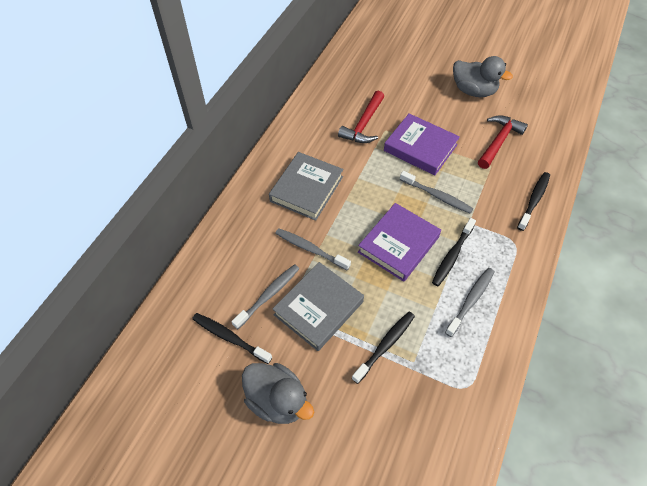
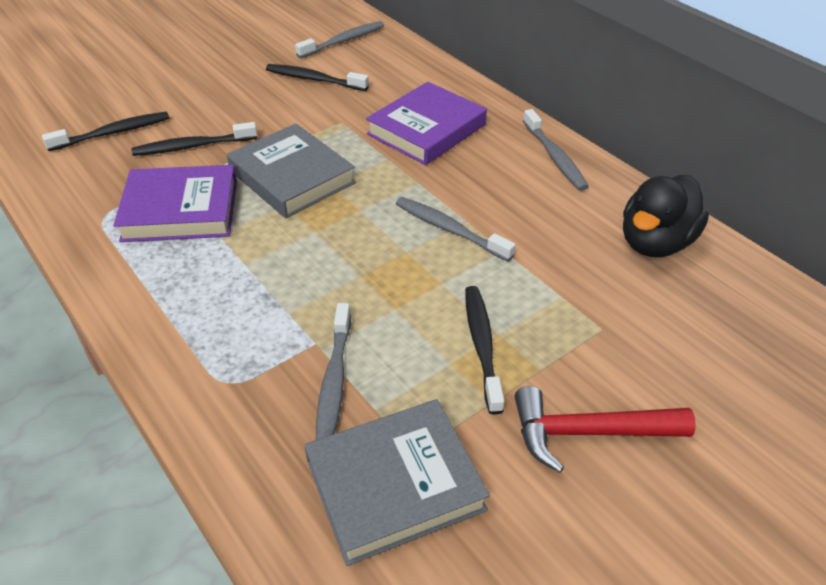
black duck: none = 0 -> [623,175,709,257] = 1
grey duck: [242,363,314,424] [453,56,513,97] = 2 -> none = 0
red hammer: [338,91,384,143] [478,115,528,169] = 2 -> [515,386,696,473] = 1

